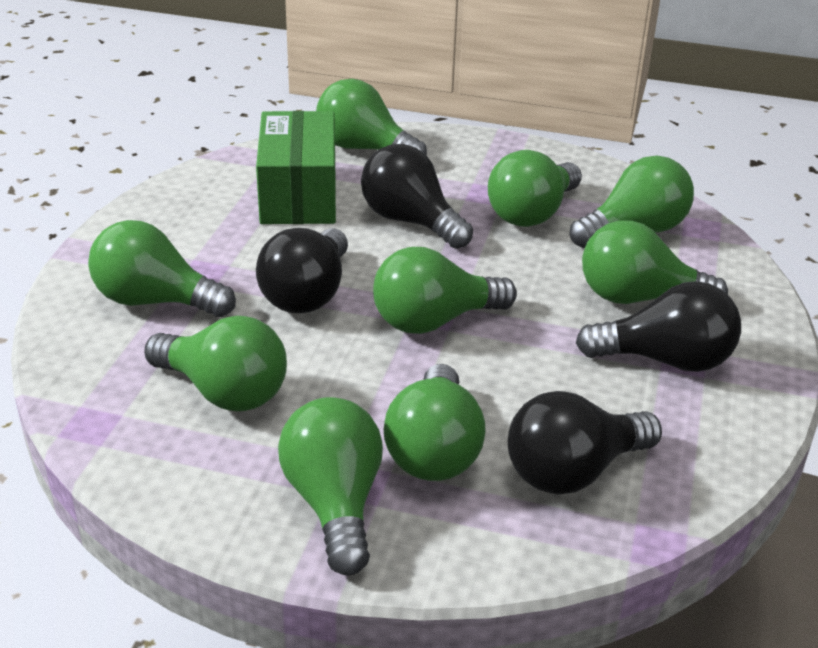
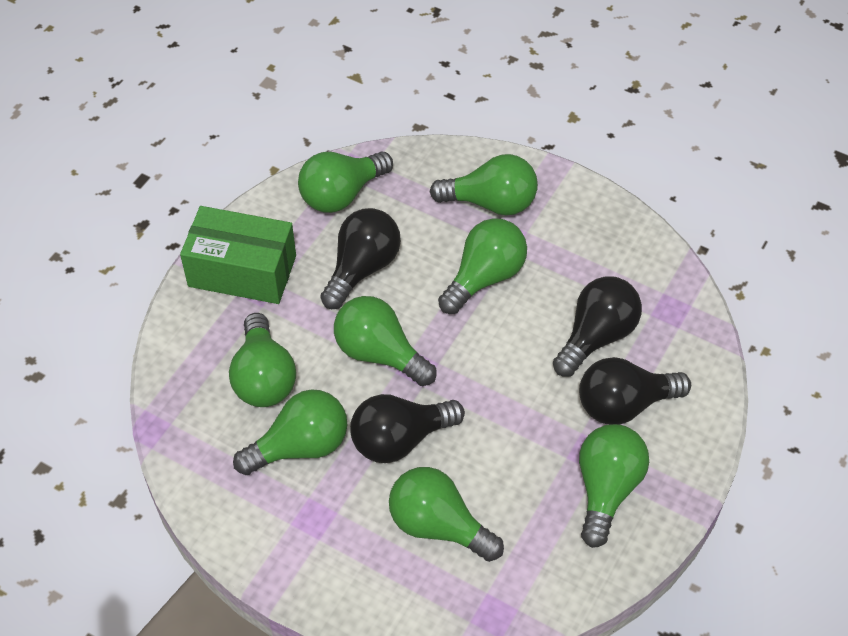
green light bulb: [88,220,236,317] [144,316,287,411] [278,397,383,576] [316,79,427,156] [373,247,517,334] [384,364,486,481] [488,150,582,227] [570,156,694,248] [582,220,728,304] = 9 -> [229,313,296,407] [233,389,347,475] [298,151,393,213] [334,296,437,386] [389,467,504,562] [430,154,538,216] [438,218,527,314] [579,424,649,548] = 8

